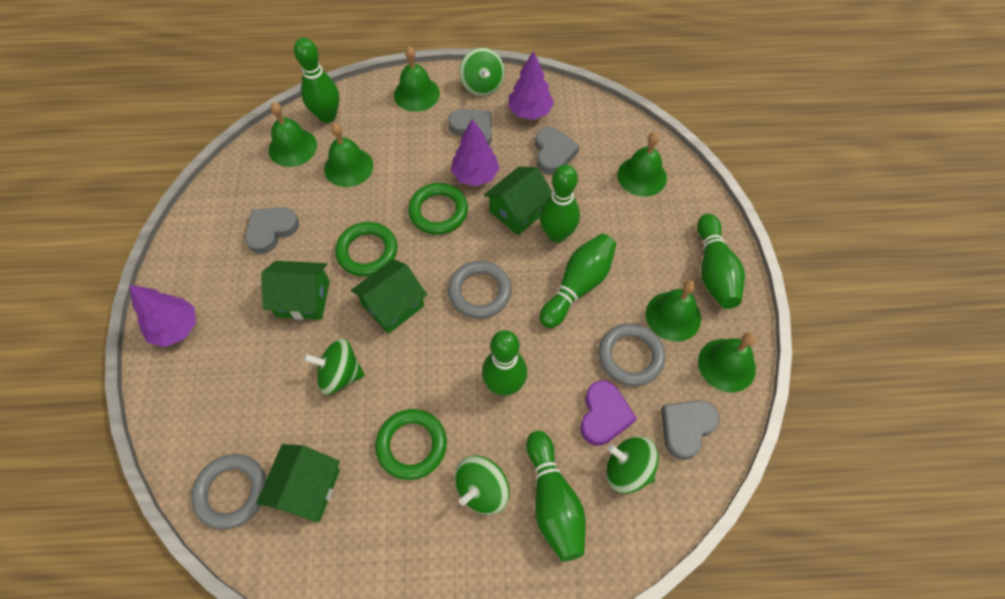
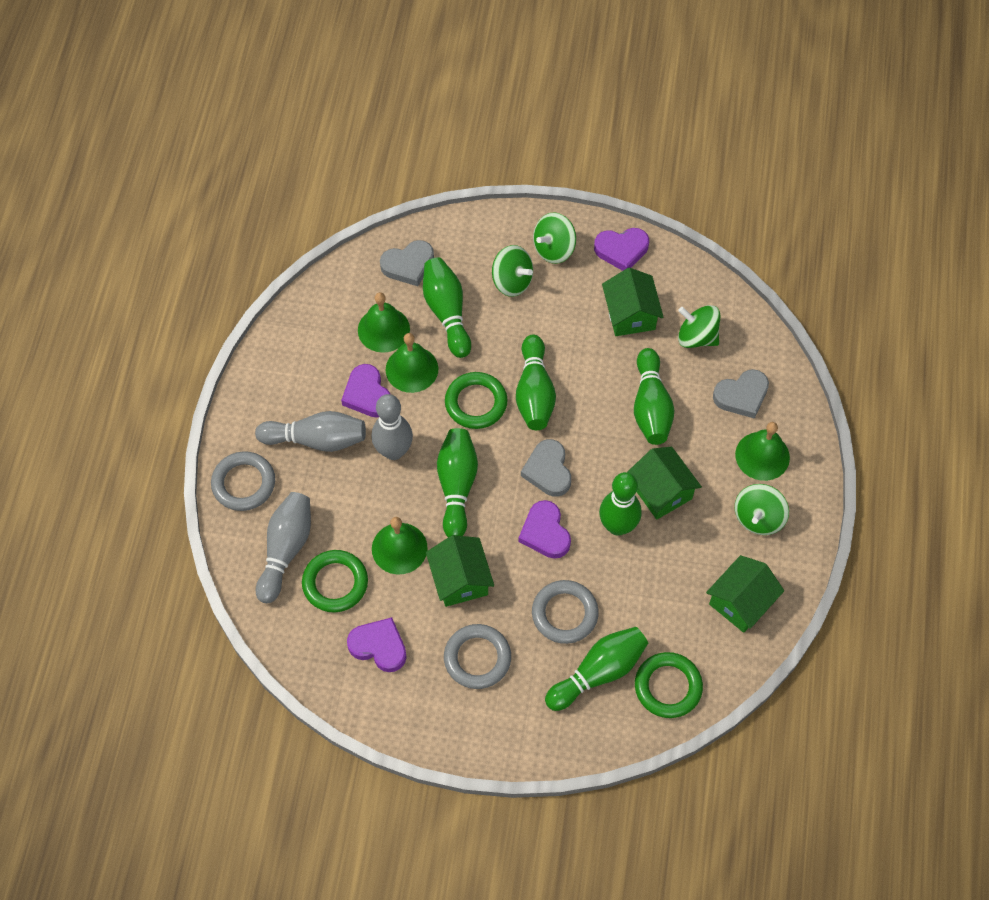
green bell: [269,102,317,167] [324,123,373,187] [394,46,440,112] [617,132,667,197] [646,280,701,342] [698,332,756,392] = 6 -> [358,292,410,353] [372,517,428,575] [386,333,438,393] [735,422,790,481] = 4
grey bowling pin: none = 0 -> [255,411,366,452] [256,492,311,603] [371,394,413,460] = 3
grey heart: [245,207,299,254] [448,109,492,145] [535,127,580,175] [661,400,720,460] = 4 -> [380,240,434,286] [521,439,571,497] [713,369,769,419] = 3
purple heart: [580,381,637,446] = 1 -> [341,364,390,418] [347,617,407,672] [518,500,571,559] [594,228,649,271] = 4
purple tree: [129,285,196,347] [451,119,500,186] [509,50,554,120] = 3 -> none = 0

